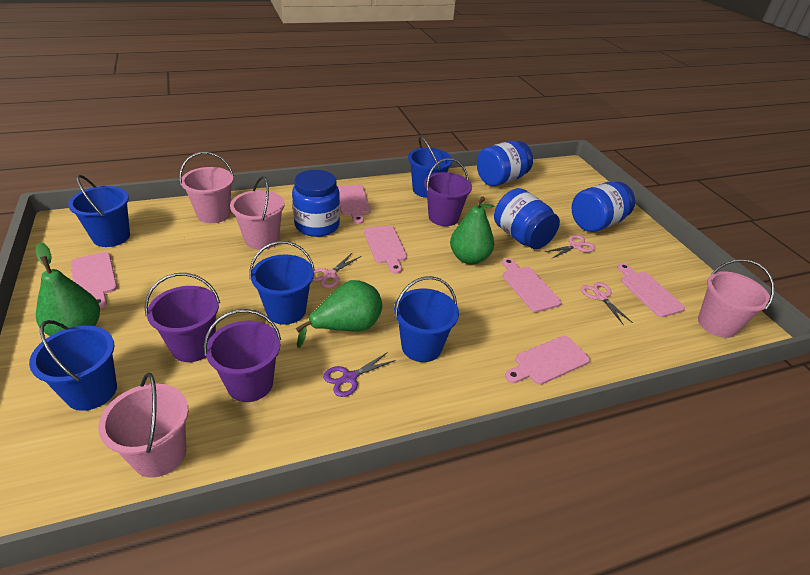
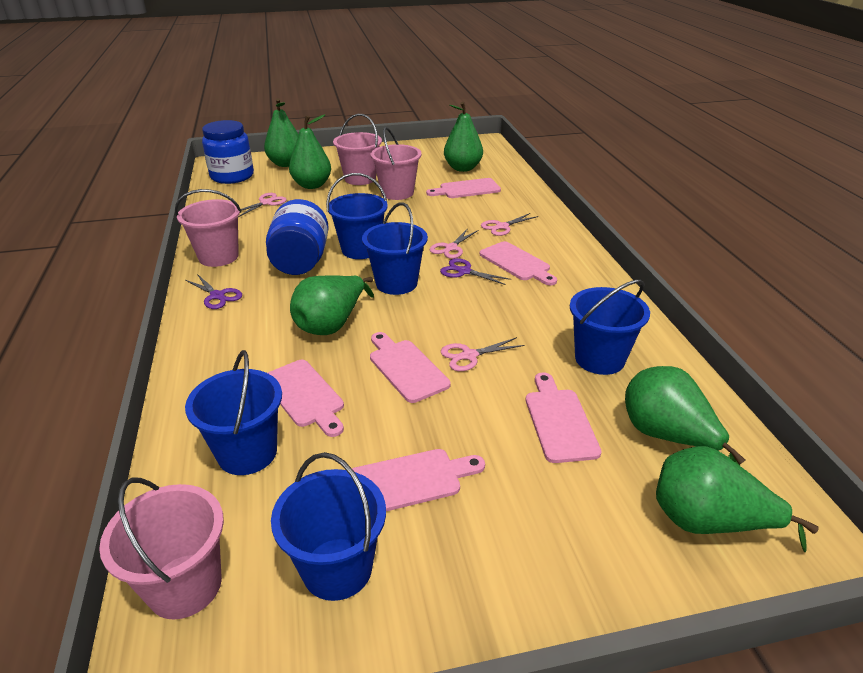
blue jar: [292,170,340,237] [477,141,533,186] [494,188,560,249] [572,182,635,232] = 4 -> [202,120,254,184] [266,199,329,275] = 2
green pear: [35,242,100,336] [295,280,382,348] [450,196,494,264] = 3 -> [264,98,299,167] [289,114,331,189] [290,275,374,335] [444,102,483,172] [625,366,745,466] [656,446,819,552] = 6
pink scissors: [312,253,361,288] [545,235,595,258] [581,282,633,325] = 3 -> [238,193,287,217] [429,228,478,259] [441,337,524,371] [481,213,538,236] = 4
purple bucket: [145,273,220,362] [204,309,281,402] [424,158,472,226] = 3 -> none = 0
purple scissors: [323,352,396,397] = 1 -> [185,274,242,309] [440,258,511,285] = 2

